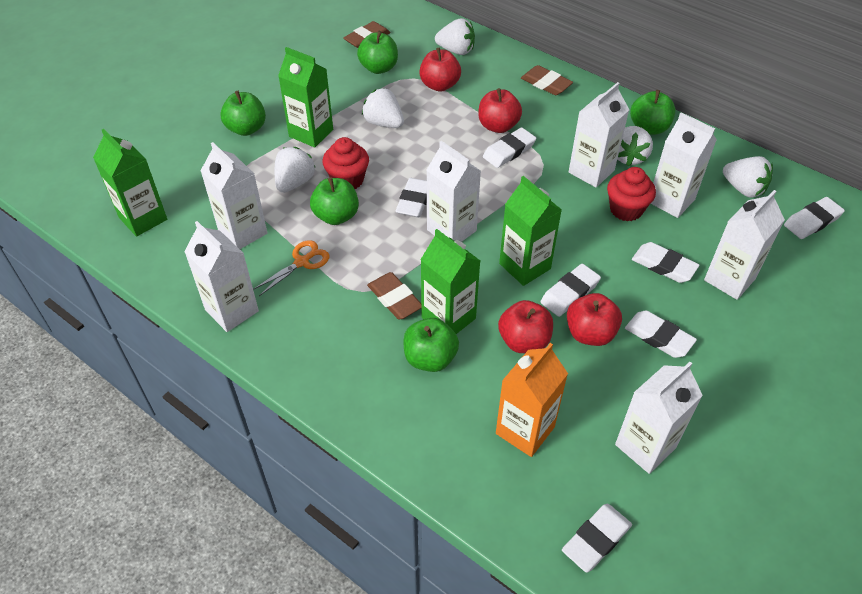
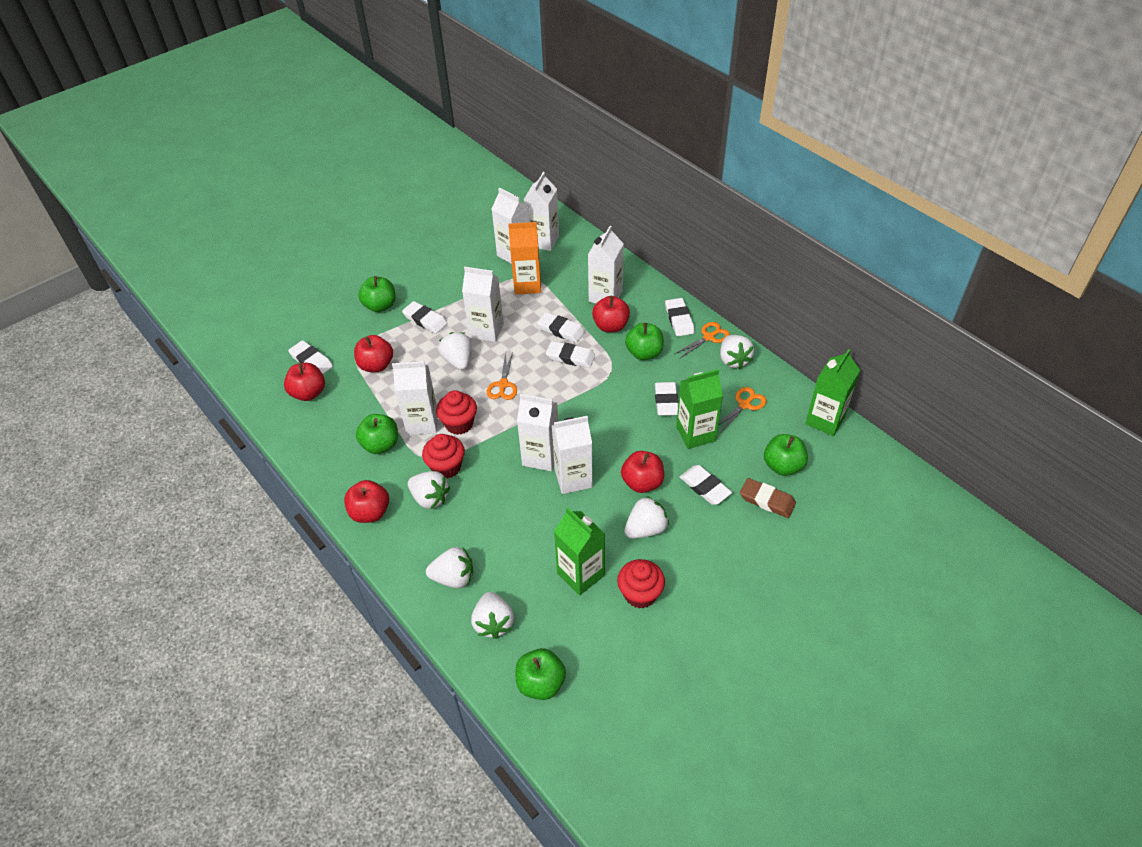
brown eraser: [343,21,391,48] [367,272,421,320] [521,65,573,95] = 3 -> [740,478,796,518] = 1
green carton: [93,129,167,237] [278,47,333,148] [420,229,480,334] [499,176,562,286] = 4 -> [554,507,605,596] [676,369,723,449] [805,349,860,436] = 3
orange scissors: [253,240,330,296] = 1 -> [487,352,517,400] [675,322,730,359] [719,387,766,433] = 3
red apple: [419,48,461,92] [478,88,522,133] [498,300,553,353] [567,293,622,346] = 4 -> [284,363,325,401] [344,480,389,523] [354,335,393,372] [592,296,630,332] [621,451,664,493] = 5
red cupcake: [323,137,369,189] [607,167,656,221] = 2 -> [422,434,465,479] [436,390,477,435] [617,559,665,608] = 3
white strawberry: [275,147,316,193] [362,88,404,128] [435,18,475,55] [617,126,653,166] [723,156,773,198] = 5 -> [408,471,450,509] [426,547,473,588] [438,332,472,370] [471,592,514,639] [624,496,669,539] [720,335,754,369] = 6

